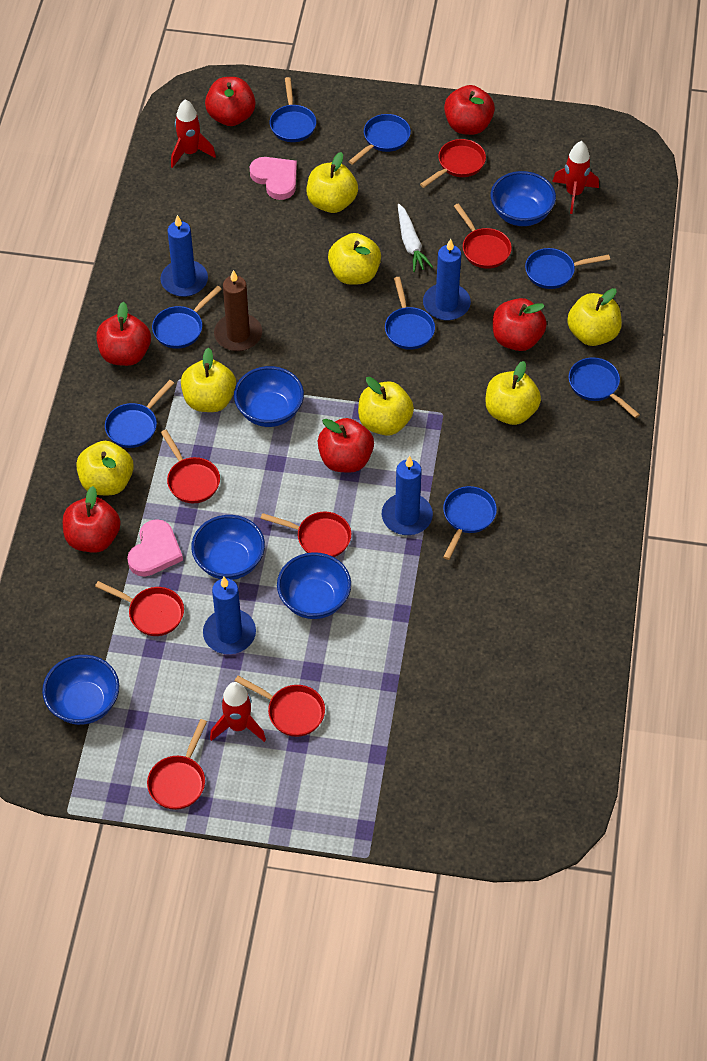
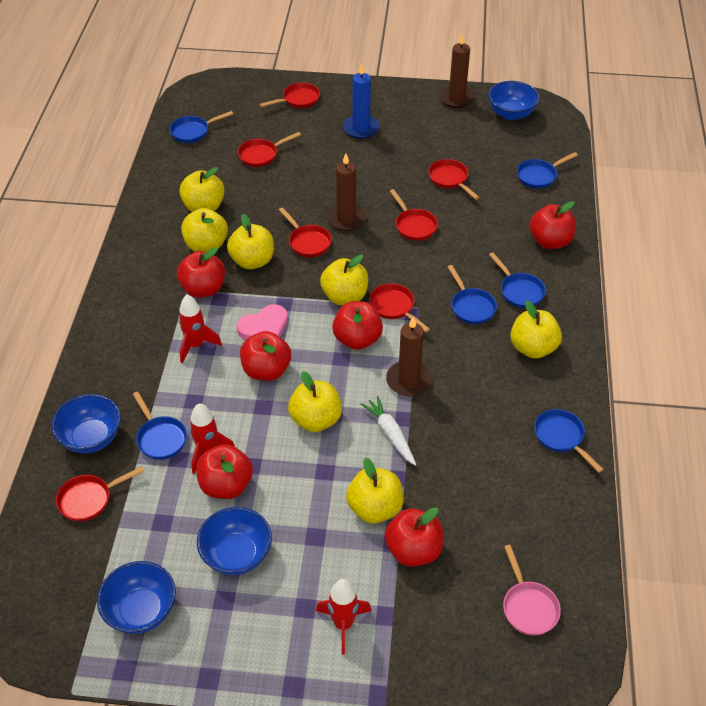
blue bowl: [42,655,119,725] [191,515,265,580] [234,366,304,427] [277,552,351,619] [491,171,556,226] = 5 -> [51,394,121,453] [97,561,176,634] [197,507,272,575] [488,81,539,120] = 4
blue candle: [161,215,208,297] [203,577,256,654] [382,456,433,535] [423,239,471,320] = 4 -> [343,63,380,139] = 1
blue pan: [105,380,174,448] [152,286,222,349] [270,77,316,142] [348,114,411,165] [385,277,435,350] [443,486,497,560] [525,248,610,289] [569,357,640,418] = 8 -> [133,391,187,460] [169,111,233,143] [448,265,497,324] [489,252,546,308] [517,152,578,189] [534,409,604,473] = 6
brown candle: [214,270,262,351] = 1 -> [326,153,366,231] [386,317,432,396] [439,34,475,108] = 3
pink heart: [127,519,183,577] [250,157,297,200] = 2 -> [237,304,288,340] = 1
pink pan: none = 0 -> [503,545,561,636] = 1

